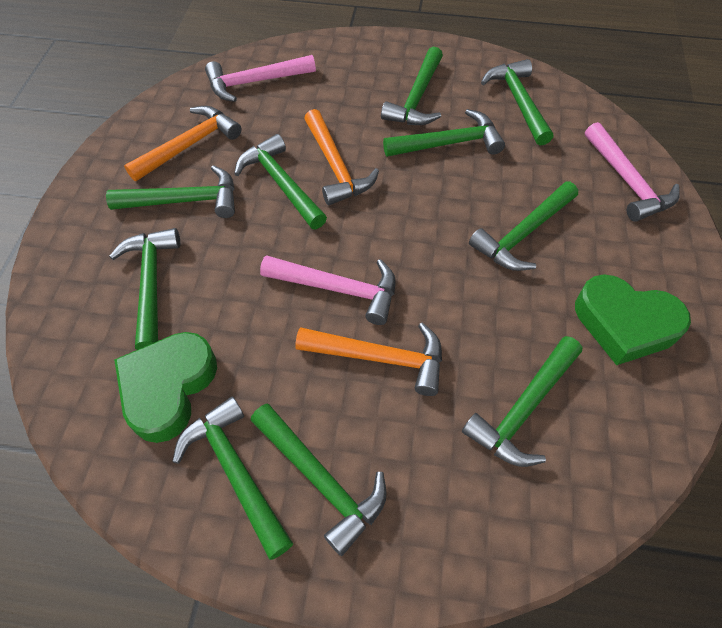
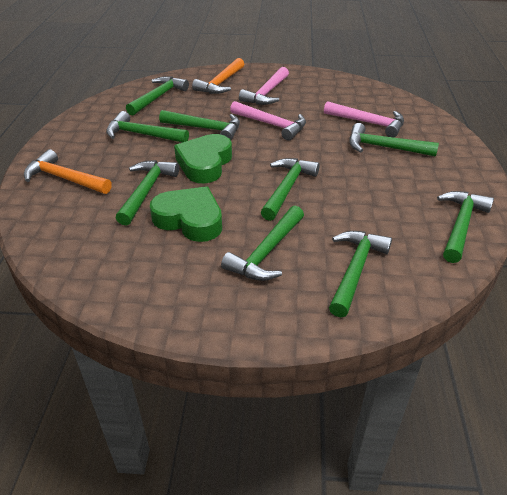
green hammer: [106,165,235,218] [109,228,180,350] [172,396,293,560] [234,134,327,229] [250,404,387,556] [381,47,443,125] [383,109,505,157] [462,336,582,467] [469,181,578,271] [481,59,553,145] = 10 -> [106,111,189,142] [116,160,179,226] [126,76,189,115] [159,110,240,140] [221,206,304,281] [261,158,320,221] [329,231,392,317] [349,123,439,157] [437,191,494,263] = 9
orange hammer: [124,106,242,181] [295,323,442,396] [304,109,379,205] = 3 -> [24,149,112,194] [192,58,244,94] = 2

